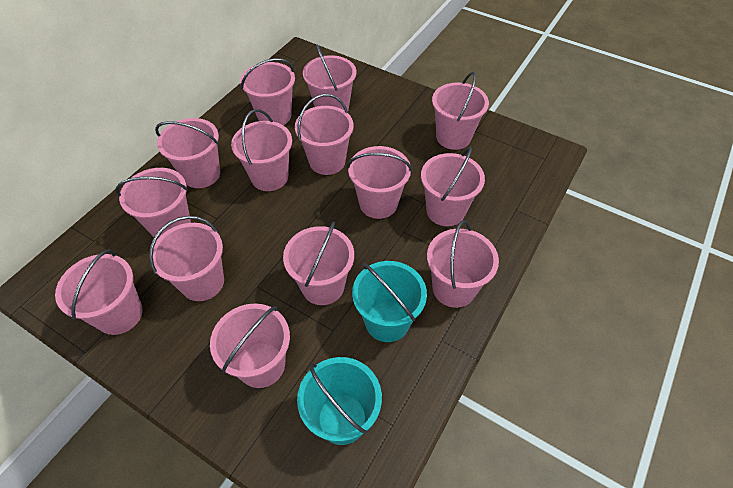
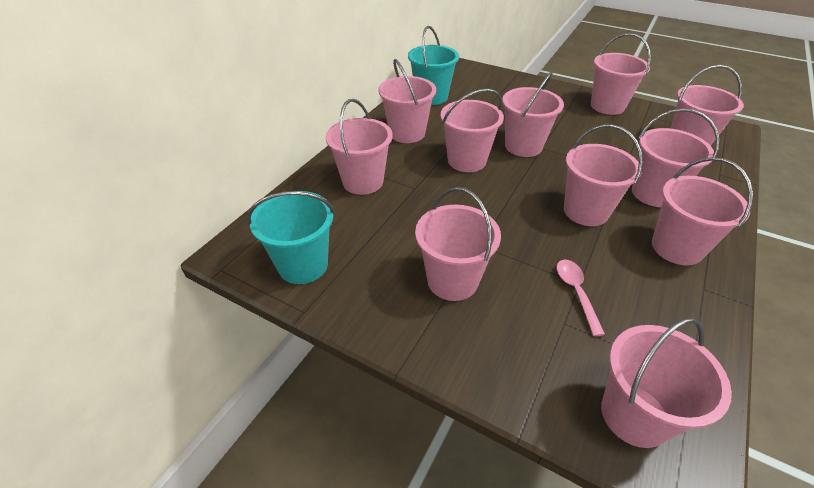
pink bucket: [55,249,143,335] [116,168,191,238] [149,216,224,301] [155,118,220,188] [210,304,290,388] [231,109,292,191] [240,58,295,125] [283,221,354,305] [295,94,354,175] [303,44,356,111] [347,146,412,219] [421,147,485,226] [427,220,499,308] [432,72,489,150] = 14 -> [326,99,392,195] [378,59,436,143] [415,187,501,301] [441,89,504,172] [502,71,564,157] [564,124,643,226] [591,33,651,115] [601,318,732,448] [632,108,719,207] [652,157,753,266] [671,65,744,146] = 11
pink spoon: none = 0 -> [556,260,605,336] = 1

